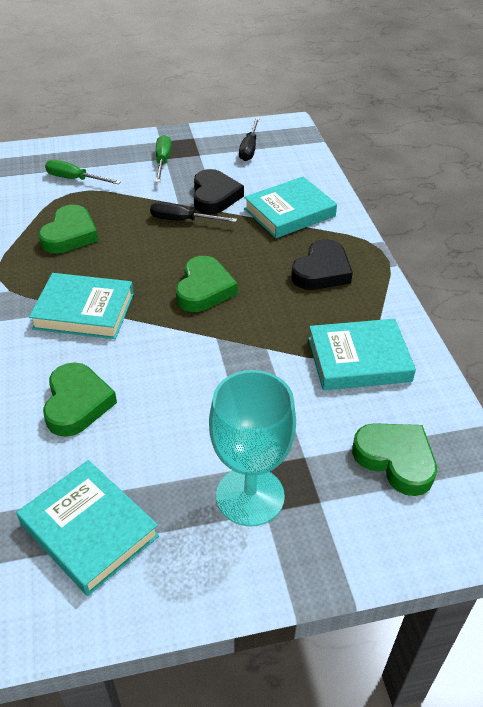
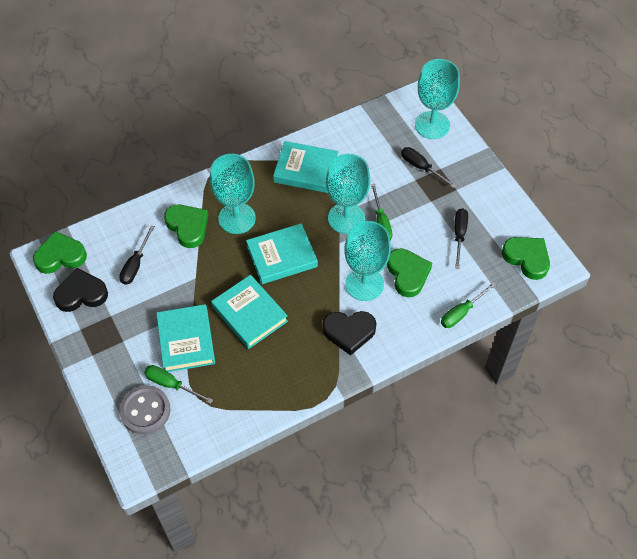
black screwdriver: [150,202,237,222] [239,118,259,161] = 2 -> [119,225,155,285] [401,147,456,188] [454,208,468,269] = 3
green screwdriver: [45,160,121,184] [155,135,171,182] = 2 -> [144,365,213,404] [371,184,392,240] [441,282,497,328] = 3
grey button: none = 0 -> [119,386,170,434] = 1
turquoise goblet: [209,370,296,527] = 1 -> [210,154,256,234] [326,154,370,234] [344,221,391,301] [415,59,460,139] = 4

